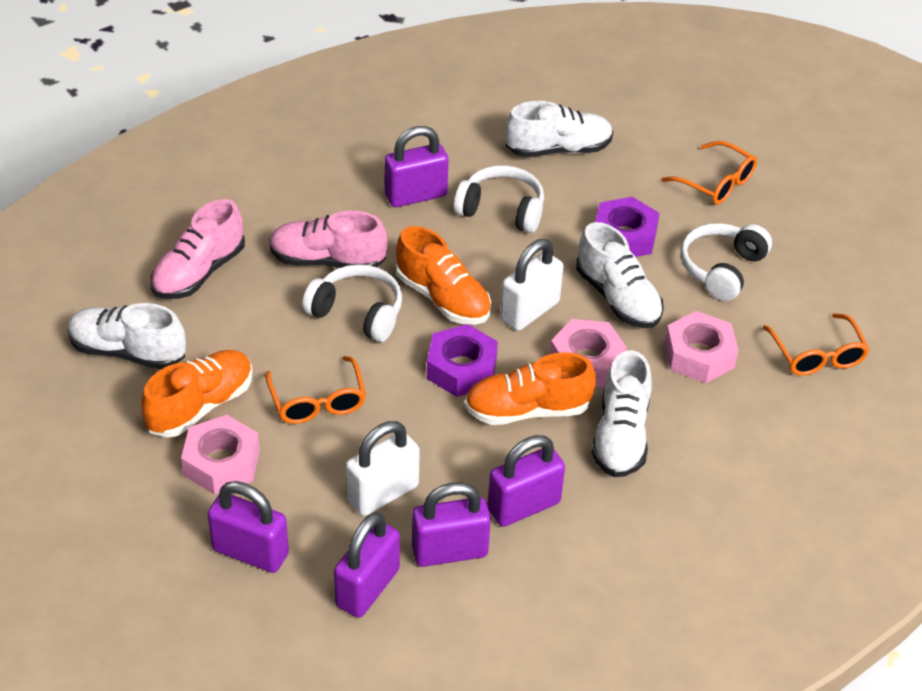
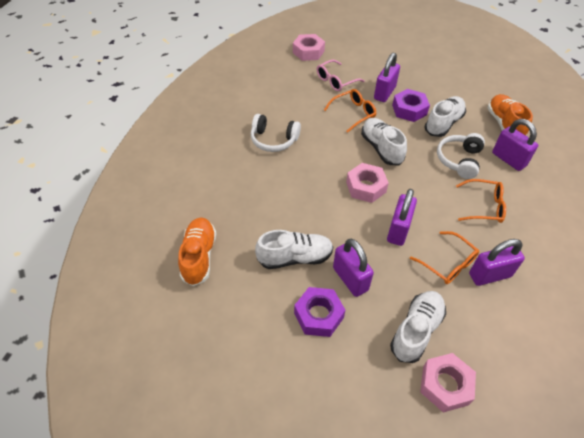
orange shoe: [141,350,253,437] [396,226,491,325] [465,353,596,425] = 3 -> [178,217,217,286] [487,94,533,136] = 2
pink glasses: none = 0 -> [317,60,365,91] = 1
pink shoe: [151,199,245,299] [269,211,388,268] = 2 -> none = 0
white headphones: [302,264,402,342] [454,165,544,233] [680,223,772,301] = 3 -> [251,114,301,152] [437,133,485,179] = 2
white padlock: [346,421,420,516] [500,239,564,331] = 2 -> none = 0

